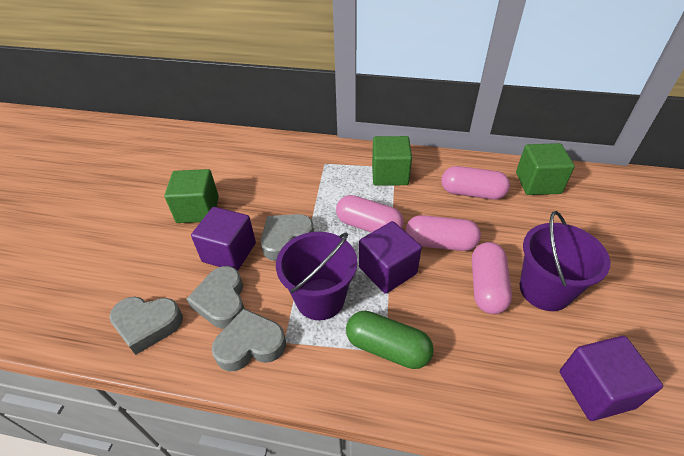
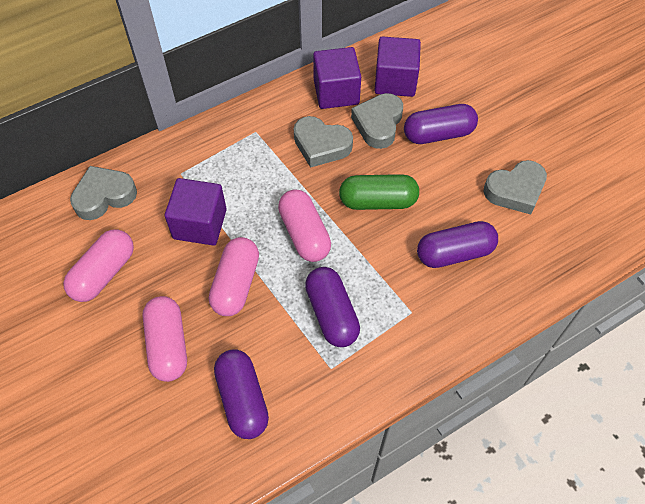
green cube: [164,169,219,223] [372,136,412,185] [516,143,575,195] = 3 -> none = 0
purple bucket: [276,232,357,320] [520,211,610,311] = 2 -> none = 0
purple capsule: none = 0 -> [214,350,269,439] [305,267,360,347] [404,104,478,144] [417,221,498,268] = 4

